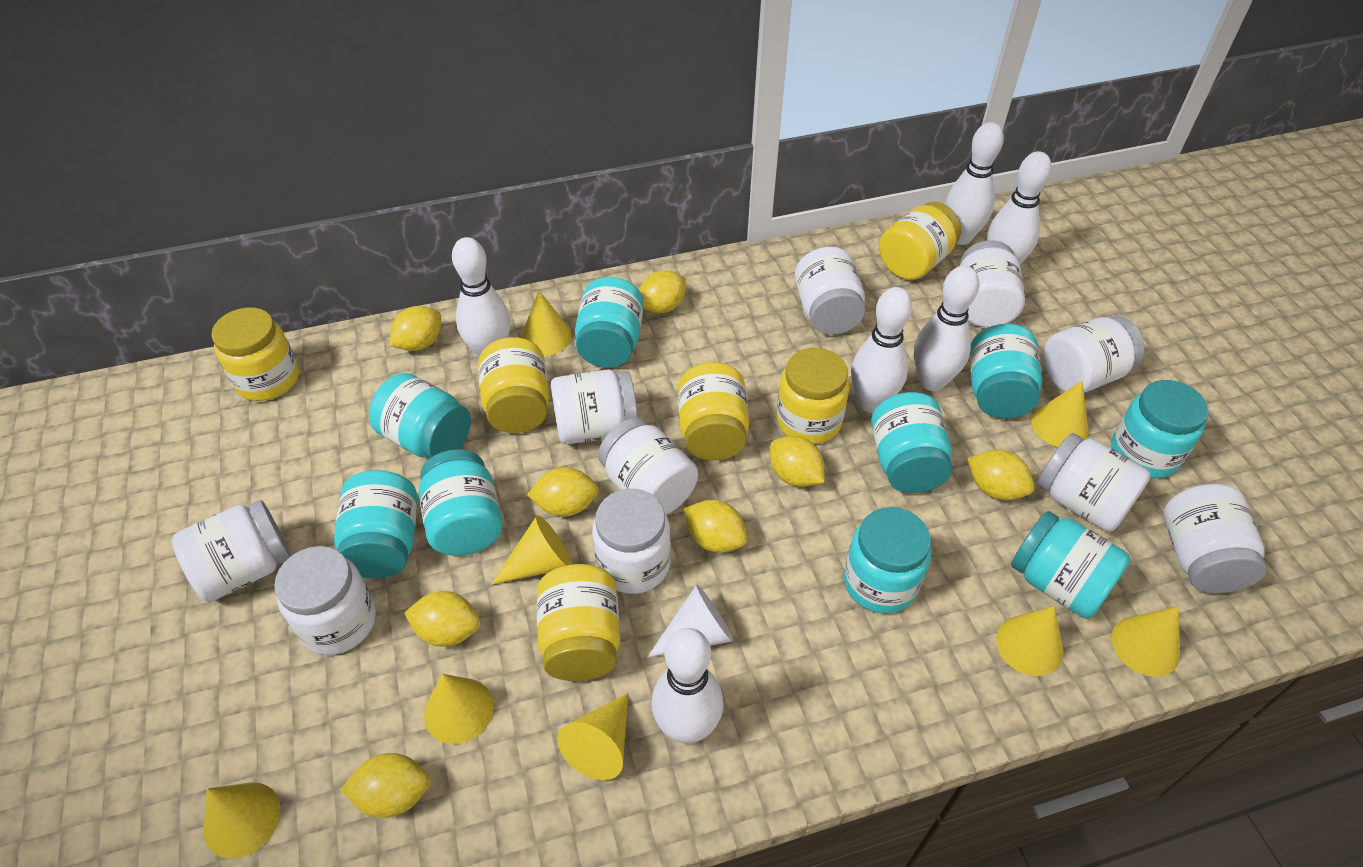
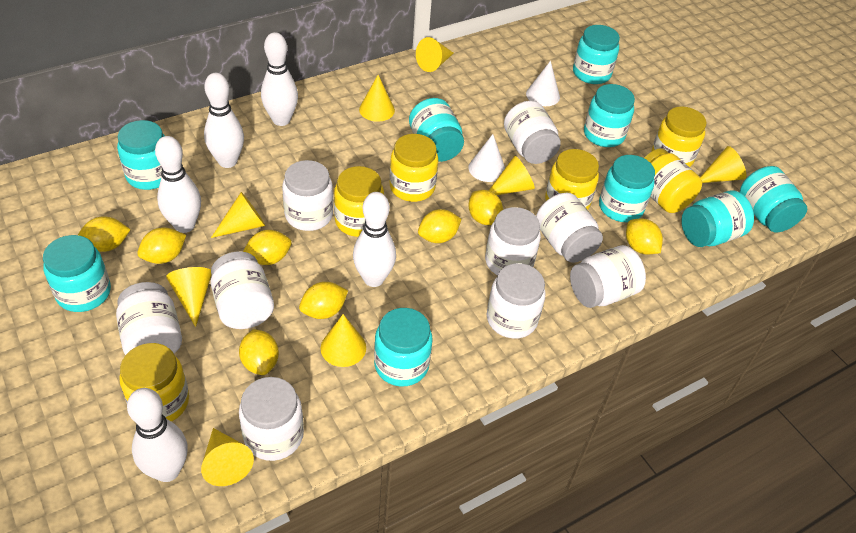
white bowling pin: [452,237,510,358] [651,628,723,744] [851,287,912,413] [914,266,979,391] [945,122,1004,245] [987,151,1052,264] = 6 -> [127,388,188,482] [155,136,201,233] [204,73,244,168] [261,32,298,126] [353,192,396,287] = 5
white cone: [647,585,733,657] = 1 -> [468,134,505,182] [526,61,560,106] = 2
white jar: [172,500,291,602] [274,546,376,655] [551,369,638,444] [592,489,671,594] [598,418,698,515] [795,247,865,335] [960,240,1025,327] [1038,433,1151,532] [1043,316,1145,393] [1164,484,1267,593] = 10 -> [116,282,182,355] [211,251,274,329] [239,377,304,461] [282,160,333,231] [485,207,541,275] [487,263,546,339] [504,101,561,164] [536,193,603,263] [570,245,646,308] = 9

